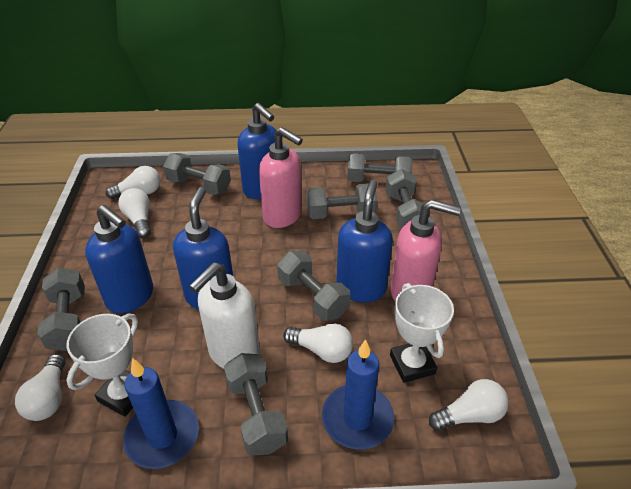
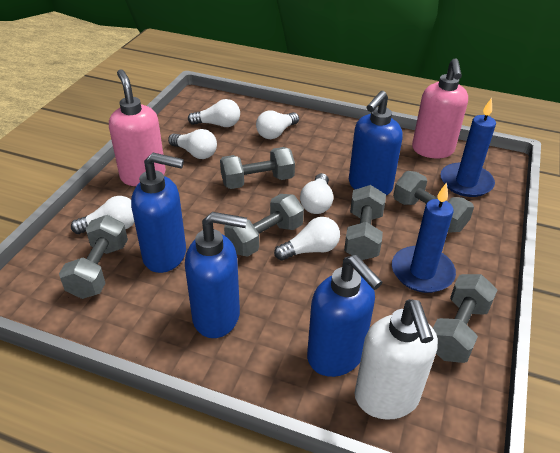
grey dumbbell: [38,268,85,351] [163,153,231,195] [224,353,288,456] [277,251,350,321] [307,183,377,219] [347,153,412,182] [385,169,430,228] = 7 -> [59,215,128,299] [220,147,295,189] [224,194,304,257] [344,185,386,260] [393,171,474,233] [433,274,497,363] = 6
white light bulb: [15,354,66,421] [105,166,160,199] [118,188,151,238] [283,324,353,363] [429,379,509,431] = 5 -> [71,196,135,234] [168,129,217,159] [188,99,240,127] [256,110,299,139] [274,217,340,261] [300,173,333,214] = 6
white trophy: [66,313,138,417] [390,283,454,383] = 2 -> none = 0

